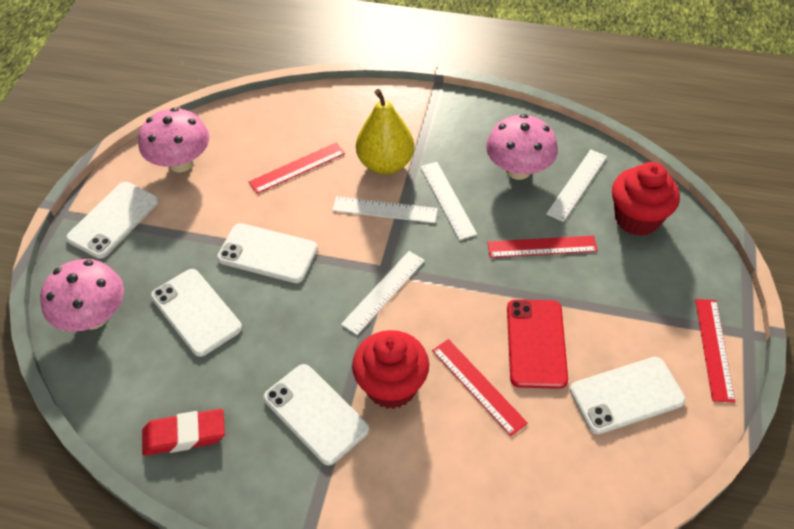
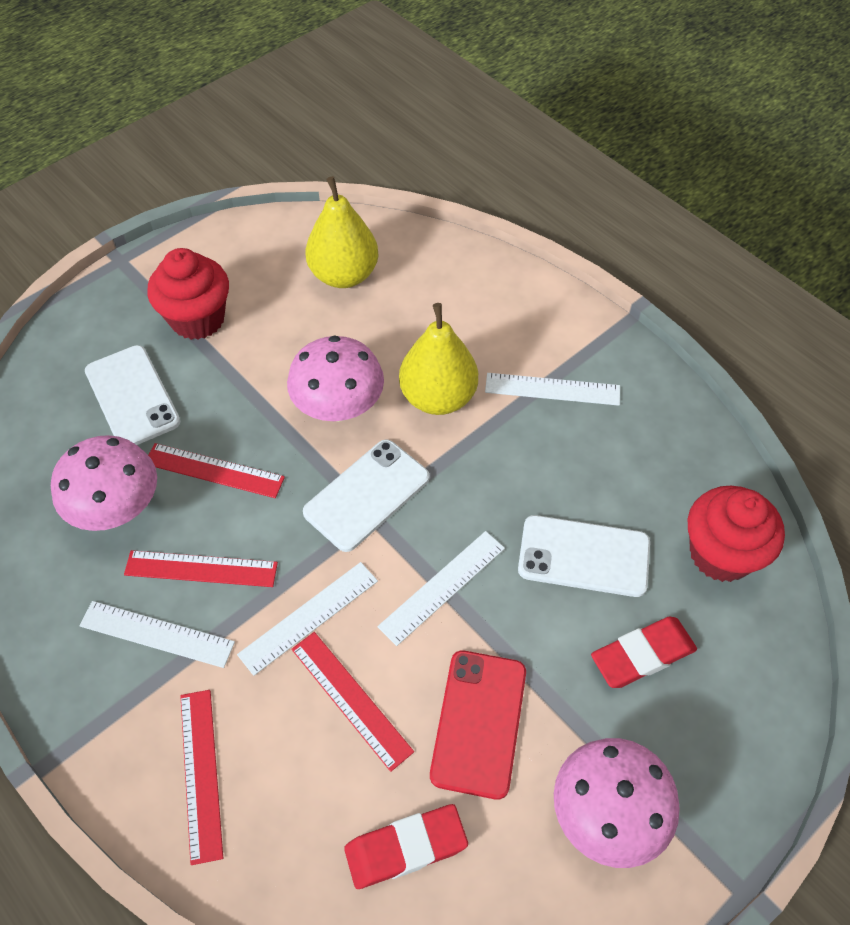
red eraser: [142,409,225,456] = 1 -> [344,804,468,889] [591,616,697,688] = 2
white phone: [66,182,159,259] [151,269,242,357] [217,223,318,283] [263,364,369,465] [570,357,686,434] = 5 -> [85,345,180,445] [303,440,430,552] [518,515,650,597] = 3
yellow pear: [356,89,414,174] = 1 -> [305,176,379,288] [399,303,478,415] = 2

